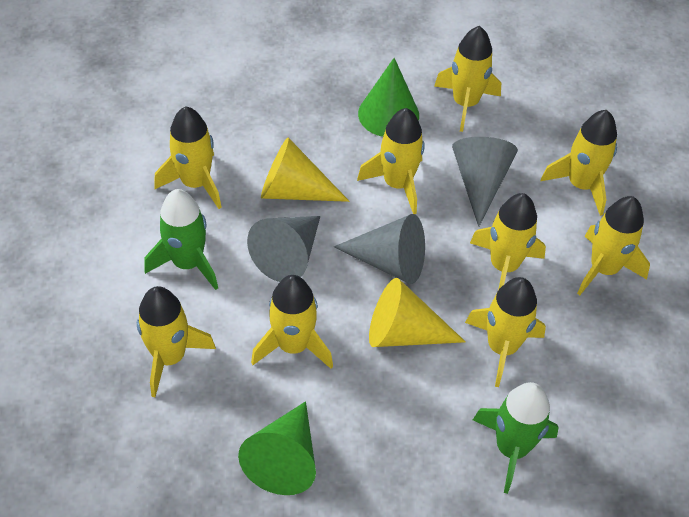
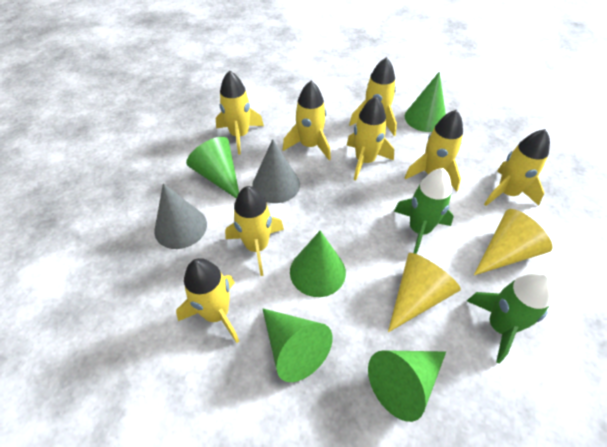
green cone: [238,401,316,495] [358,58,419,137] = 2 -> [186,137,239,198] [263,309,333,382] [290,231,346,297] [368,350,446,422] [405,72,446,132] = 5
grey cone: [247,216,320,282] [334,214,425,284] [452,137,518,227] = 3 -> [154,183,207,249] [252,139,300,203] = 2
yellow rocket: [137,286,216,397] [154,106,222,209] [251,275,333,369] [357,108,425,214] [434,26,501,132] [465,277,546,387] [470,193,546,290] [541,110,617,216] [577,196,650,295] = 9 -> [176,258,239,343] [216,70,264,155] [225,186,284,276] [282,81,331,160] [346,96,394,181] [349,57,397,136] [404,110,463,192] [484,129,550,206] = 8

